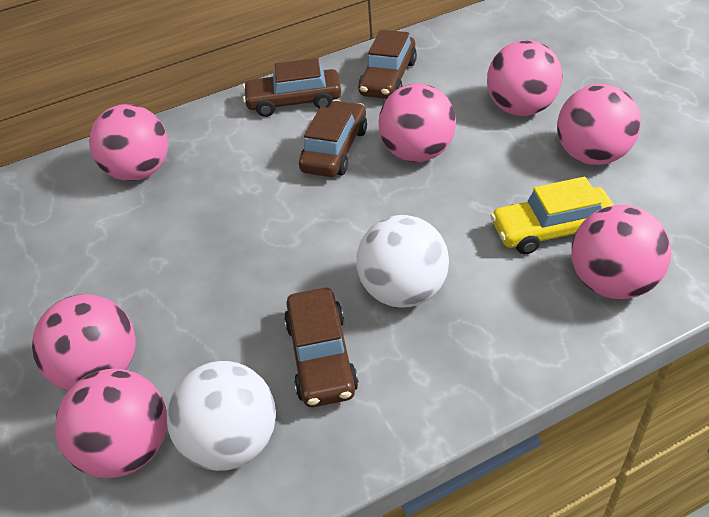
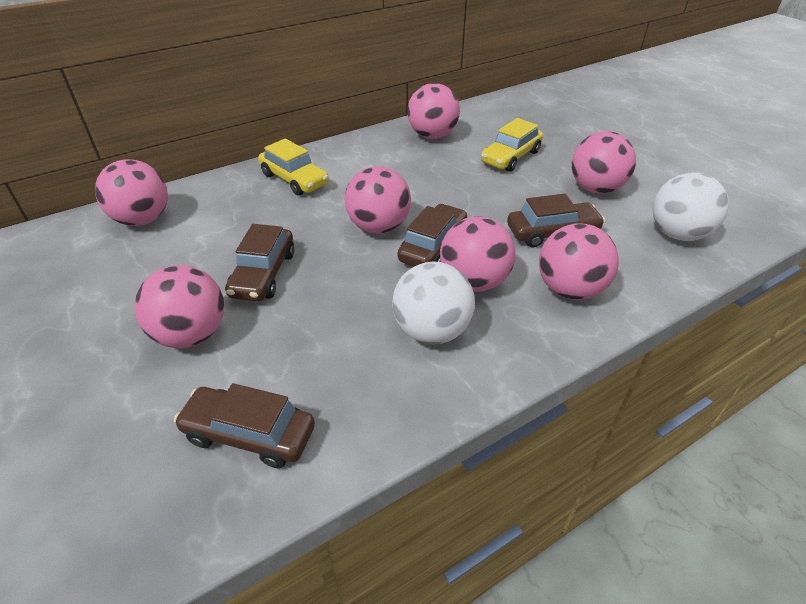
yellow car: [490,177,614,254] = 1 -> [258,138,329,196] [481,118,543,172] = 2

